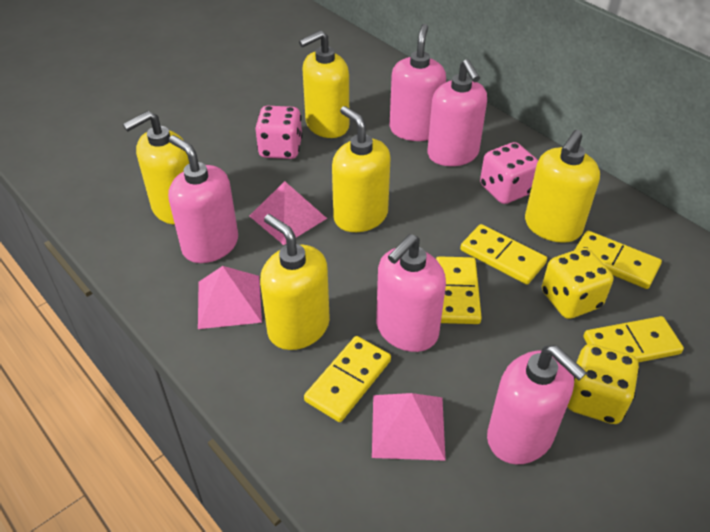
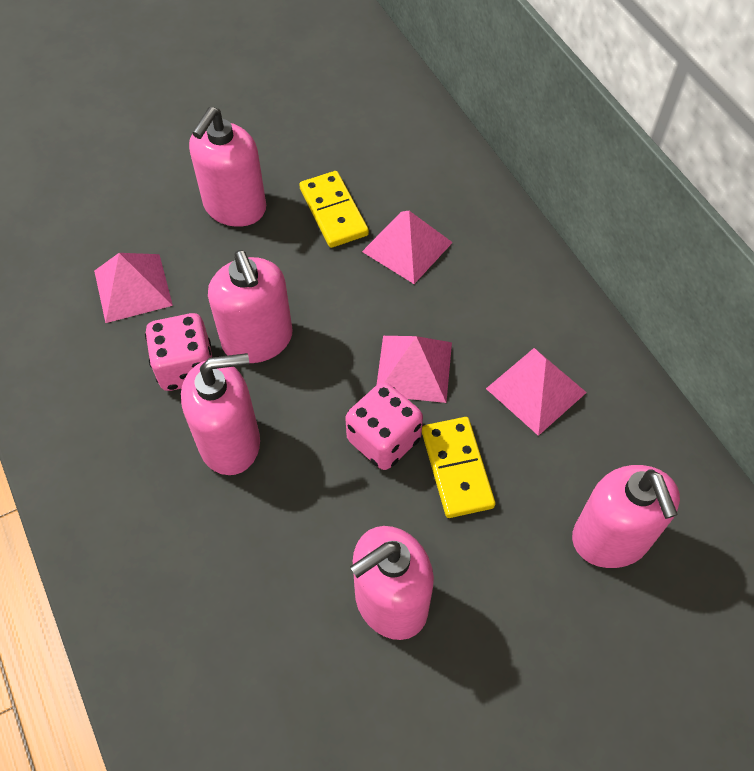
pink pyramid: [198,266,262,329] [250,181,327,245] [372,393,446,461] = 3 -> [94,253,173,323] [362,211,453,284] [377,336,452,403] [486,348,587,436] = 4
yellow dice: [542,248,613,319] [567,344,639,424] = 2 -> none = 0
yellow domino: [304,336,391,422] [436,256,482,324] [460,224,547,285] [575,231,662,289] [583,316,684,363] = 5 -> [299,171,369,248] [422,417,495,518] = 2
yellow soap dispenser: [123,111,189,225] [260,214,330,350] [299,30,349,138] [332,106,390,232] [525,130,600,243] = 5 -> none = 0

